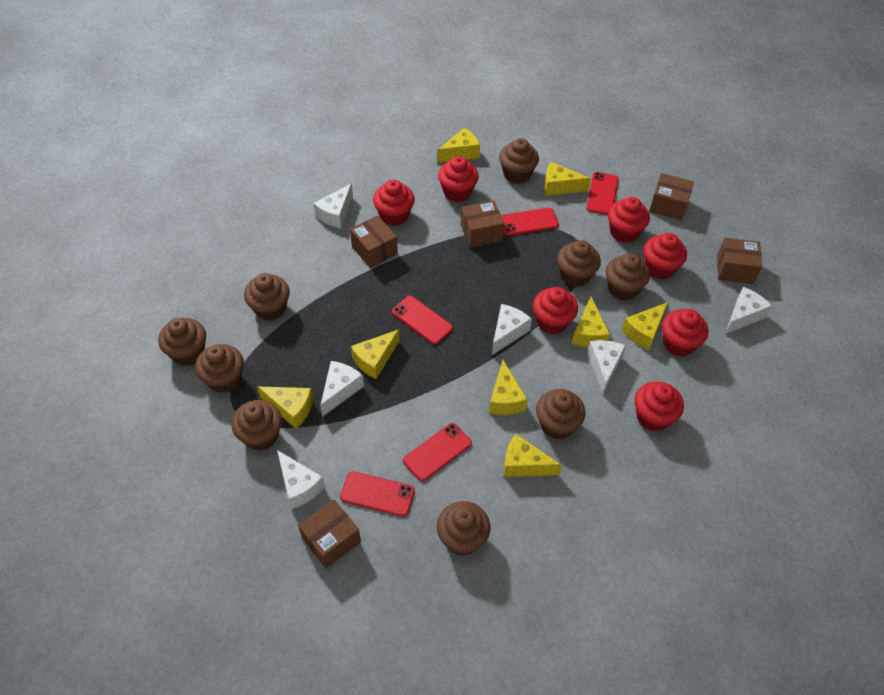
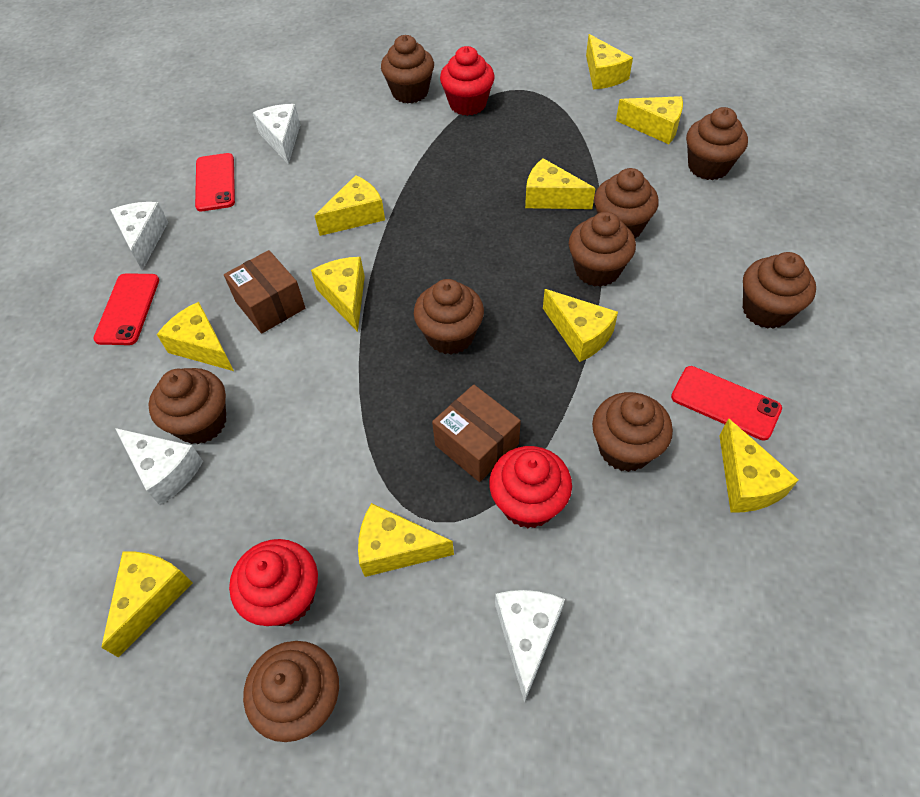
brown box: [298,500,361,568] [350,215,398,268] [461,200,504,248] [649,173,694,220] [717,238,762,284] = 5 -> [224,250,305,334] [432,385,521,482] = 2
red cupcake: [373,180,415,226] [438,156,479,202] [533,287,578,334] [608,197,650,243] [635,381,684,431] [644,233,687,280] [662,309,708,357] = 7 -> [229,539,318,626] [440,46,495,116] [489,446,572,529] = 3
red phone: [340,471,415,517] [392,296,453,345] [403,423,472,482] [501,208,559,236] [586,172,619,215] = 5 -> [93,273,159,345] [195,153,235,211] [671,366,782,440] = 3
white cheese: [277,450,325,509] [313,183,353,229] [320,361,364,417] [492,304,532,355] [587,340,626,394] [725,287,772,334] = 6 -> [111,202,168,271] [115,428,203,505] [253,104,300,164] [495,590,565,703] = 4
yellow cheese: [257,386,313,429] [351,329,400,379] [437,127,480,163] [489,360,528,415] [504,434,562,477] [544,162,591,196] [572,297,610,348] [622,302,668,350] = 8 -> [101,551,193,657] [157,302,234,371] [311,257,365,332] [315,175,385,236] [358,503,454,577] [525,158,596,209] [543,289,618,362] [586,34,633,89] [616,96,683,144] [719,418,799,513] = 10

